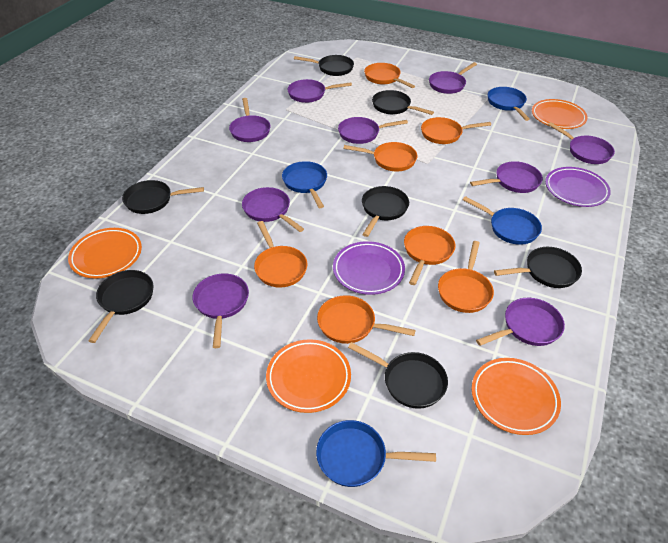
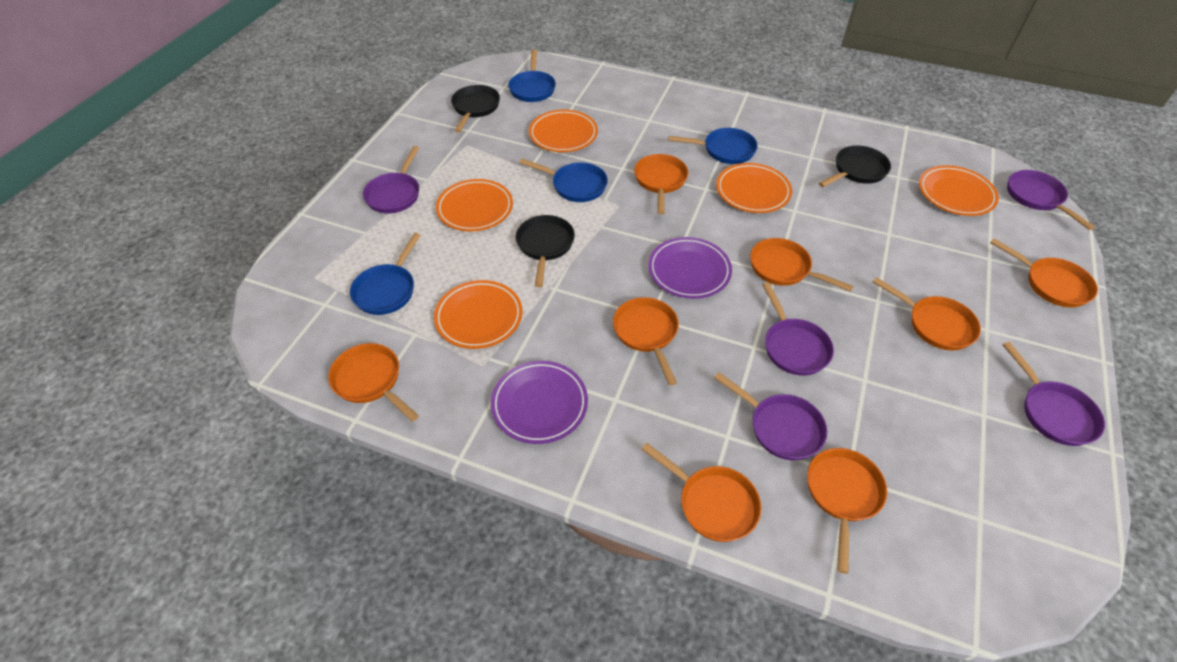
black pan: [88,270,153,343] [122,180,204,214] [294,55,354,76] [348,342,448,409] [362,186,409,237] [372,90,434,115] [494,247,582,288] = 7 -> [451,85,500,133] [516,215,575,287] [819,145,891,187] = 3
orange pan: [254,221,308,287] [317,295,415,344] [343,142,417,171] [364,63,415,88] [404,226,455,285] [421,117,491,144] [438,241,494,313] = 7 -> [328,343,419,422] [613,297,679,386] [634,154,689,214] [641,443,761,542] [750,238,854,292] [807,448,887,574] [873,277,981,351] [990,238,1098,307] = 8
orange plate: [68,228,142,279] [266,339,351,413] [472,358,561,435] [532,99,588,129] = 4 -> [434,280,522,349] [436,179,513,231] [529,110,598,152] [716,163,792,213] [919,165,999,216] = 5
purple pan: [192,273,249,348] [229,98,271,142] [242,187,304,232] [287,79,352,103] [338,117,408,144] [429,62,477,94] [470,161,543,193] [476,298,565,346] [548,122,615,164] = 9 -> [363,146,419,213] [714,372,827,461] [762,282,834,376] [1003,342,1105,446] [1007,170,1095,230] = 5

